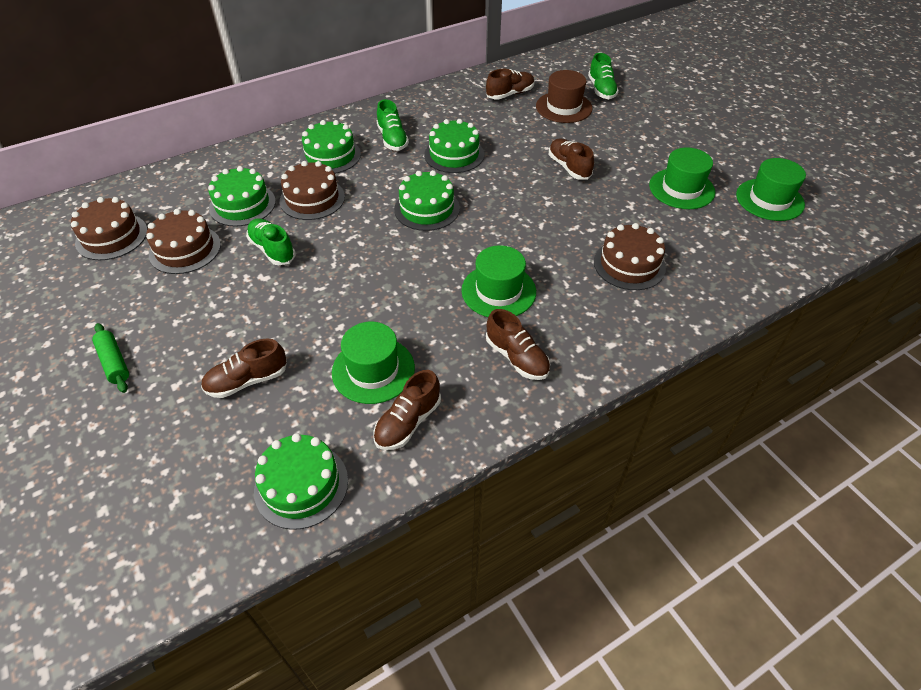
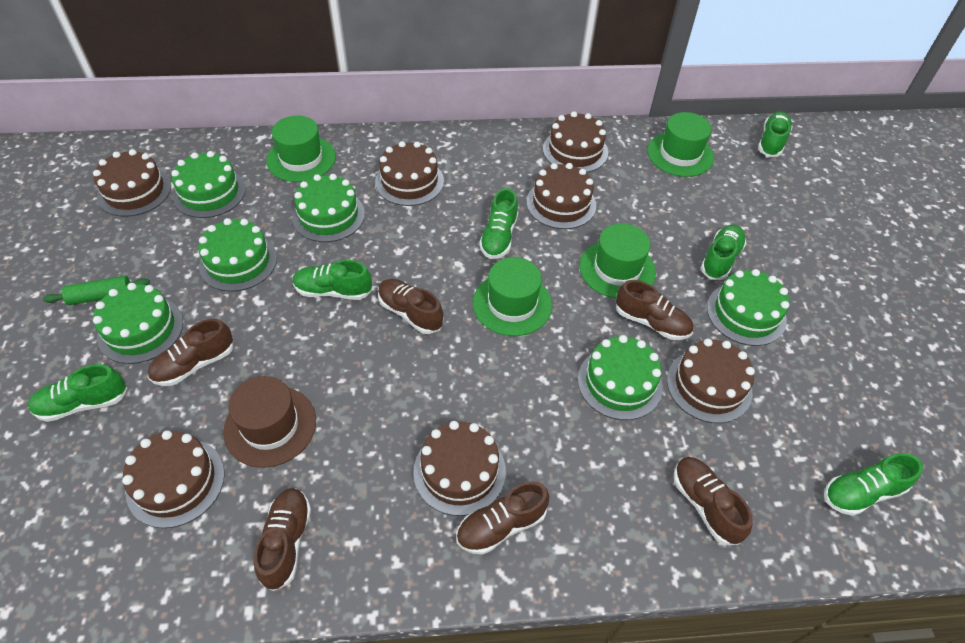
brown cake: [71,197,147,260] [146,209,221,274] [280,161,345,220] [594,223,666,290] = 4 -> [93,149,171,217] [122,430,225,528] [375,141,444,206] [413,421,506,516] [527,163,596,229] [543,111,608,173] [667,338,755,423] = 7
brown shoe: [201,338,287,398] [373,370,441,450] [486,69,535,100] [486,309,550,380] [549,138,594,180] = 5 -> [148,319,233,386] [254,488,311,591] [378,279,444,334] [456,481,550,555] [616,280,693,340] [674,457,753,545] = 6
green cake: [208,166,276,226] [254,433,348,530] [300,120,361,174] [394,170,460,231] [424,119,484,173] = 5 -> [93,283,183,364] [171,151,246,218] [198,218,277,292] [292,174,365,242] [578,335,663,420] [707,269,790,346] = 6
green shoe: [246,219,296,265] [377,99,409,151] [588,53,619,99] = 3 -> [28,364,127,422] [292,260,372,300] [479,188,518,259] [701,225,746,280] [758,112,793,157] [824,453,923,516] = 6

